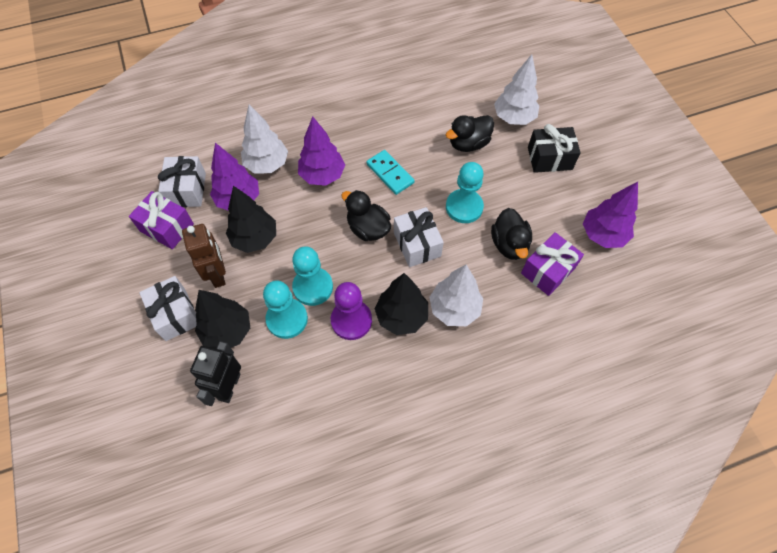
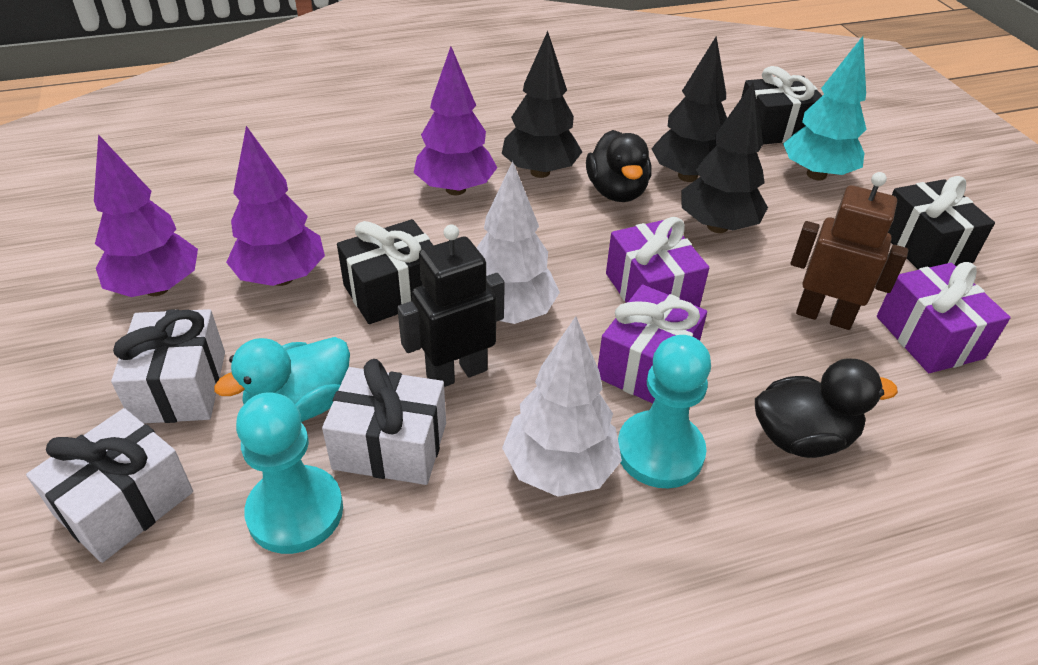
black duck: [341,190,391,241] [446,115,494,152] [491,208,532,260] = 3 -> [586,130,652,202] [755,358,898,458] = 2
black gift: [528,124,581,173] = 1 -> [337,219,434,324] [741,66,822,144] [888,176,995,270] = 3
purple gift: [129,191,194,249] [521,232,584,296] = 2 -> [598,285,707,404] [606,217,709,307] [877,262,1011,373] = 3
purple pawn: [331,282,372,340] = 1 -> none = 0
turquoise domino: [367,150,414,195] = 1 -> none = 0
turquoise duck: none = 0 -> [214,337,350,422] = 1
turquoise pawn: [263,281,308,339] [292,246,333,306] [446,162,484,223] = 3 -> [236,392,343,554] [618,335,711,488] = 2
turquoise tree: none = 0 -> [783,36,867,180] = 1
white tree: [241,105,288,174] [429,265,483,326] [494,54,539,125] = 3 -> [476,161,560,324] [502,316,622,497] = 2

